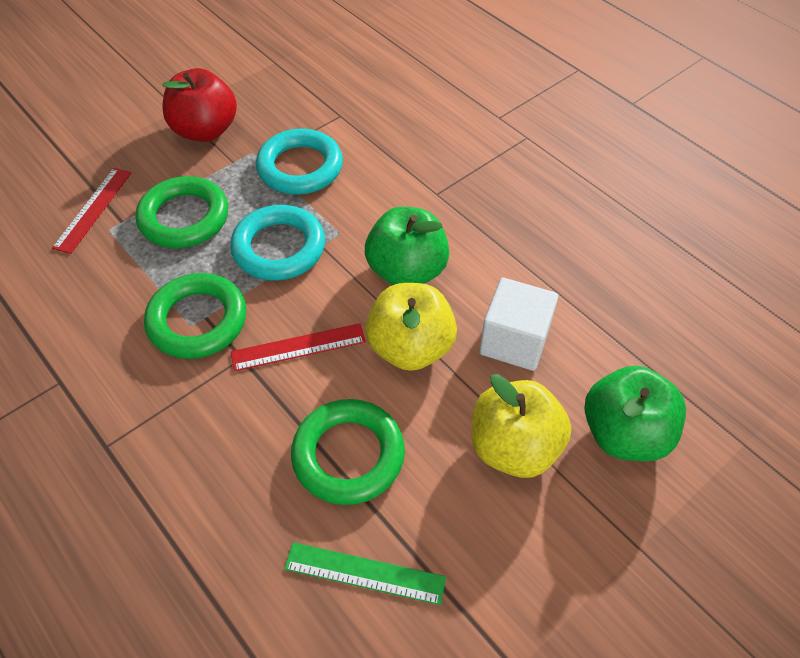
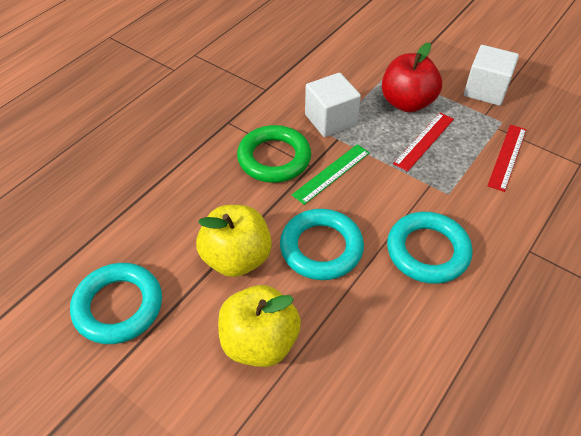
green apple: [365,207,449,285] [584,366,686,461] = 2 -> none = 0
green ring: [135,176,228,248] [144,273,246,359] [291,399,405,505] = 3 -> [237,125,311,183] = 1
turquoise ring: [230,205,325,281] [256,129,343,194] = 2 -> [70,263,162,344] [280,209,364,280] [387,212,473,284] = 3
white cube: [479,278,558,371] = 1 -> [305,73,361,137] [464,45,519,106] = 2

